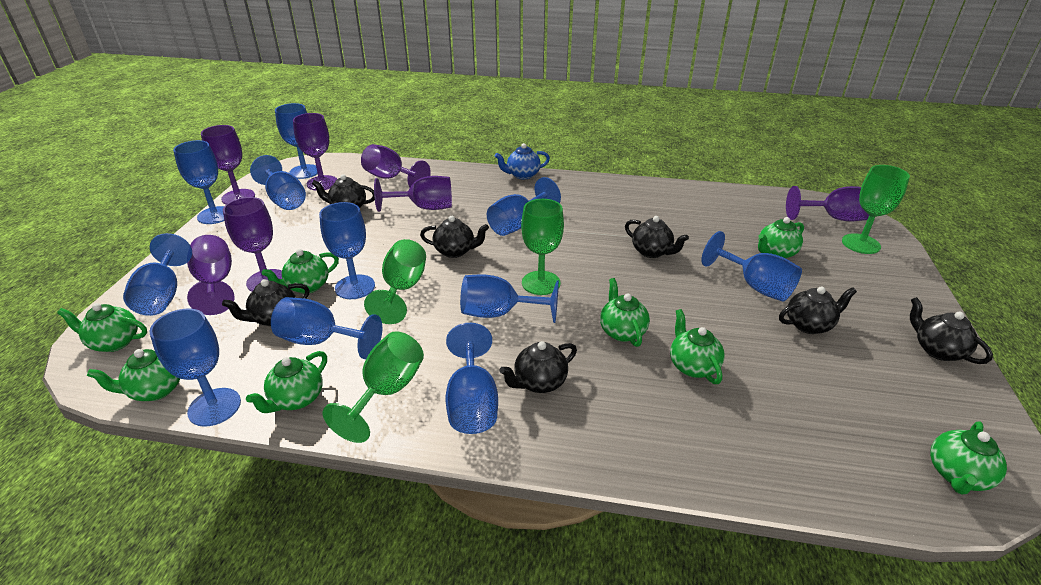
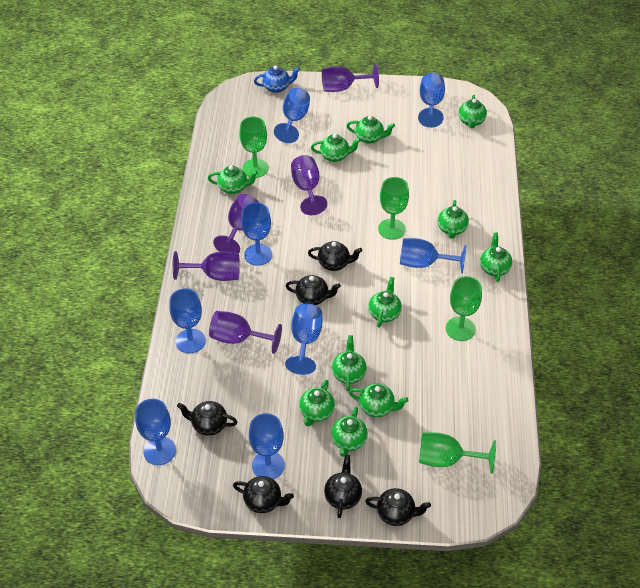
black teapot: [222,279,310,326] [312,174,375,208] [420,216,489,258] [500,341,577,393] [625,216,689,258] [779,286,857,334] [910,297,993,364] = 7 -> [177,401,237,436] [233,476,294,513] [286,275,341,305] [308,241,362,271] [324,455,362,518] [365,488,431,526] = 6
blue goblet: [123,233,190,316] [149,308,241,427] [173,140,224,224] [250,155,306,210] [271,297,382,359] [275,103,318,179] [319,202,375,299] [446,323,498,434] [460,274,559,323] [487,177,561,236] [701,231,802,302] = 11 -> [135,399,176,465] [169,288,206,353] [241,202,272,266] [249,413,285,479] [274,88,310,143] [285,303,322,375] [400,238,467,274] [418,73,445,128] = 8
green teapot: [57,303,147,352] [87,349,180,401] [246,351,327,413] [262,249,339,294] [600,278,650,347] [670,309,725,384] [758,217,804,259] [930,421,1007,494] = 8 -> [208,166,258,194] [299,380,335,426] [311,134,361,162] [331,407,368,457] [332,335,367,391] [347,116,395,144] [349,383,408,417] [368,277,402,328] [438,200,469,239] [458,95,487,128] [480,232,512,282] = 11
purple goblet: [187,235,234,315] [201,125,255,204] [223,197,282,292] [293,113,337,191] [361,144,431,187] [374,176,452,212] [786,186,869,221] = 7 -> [172,251,240,281] [209,311,282,354] [213,194,259,253] [291,155,327,215] [322,63,379,92] = 5

